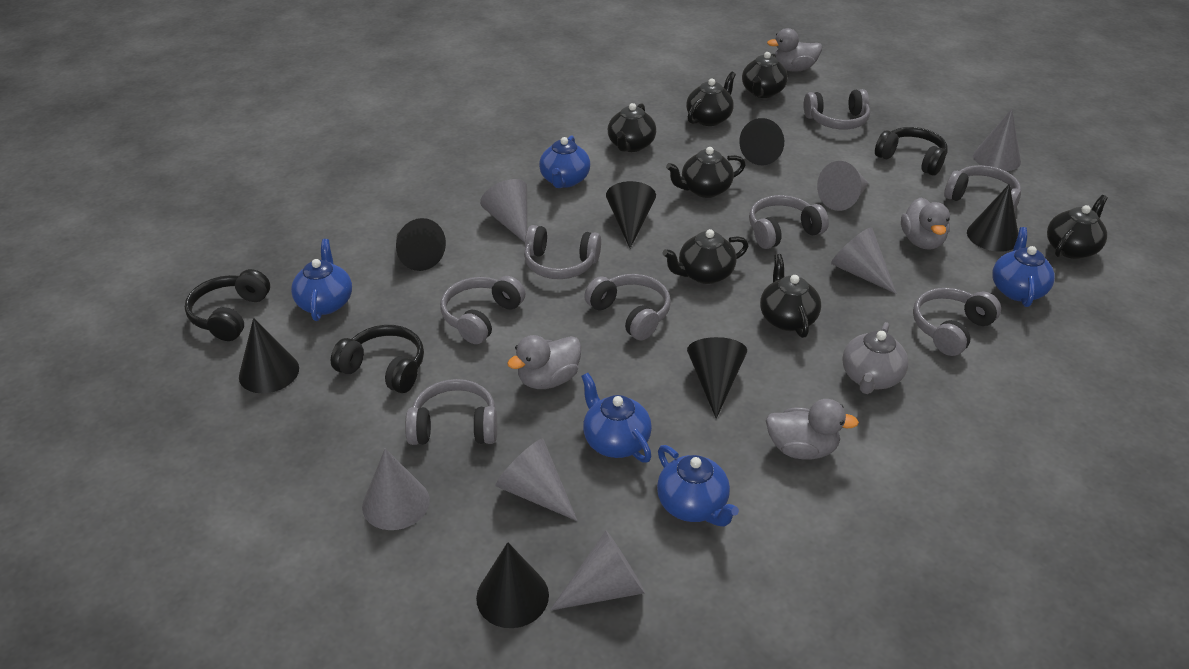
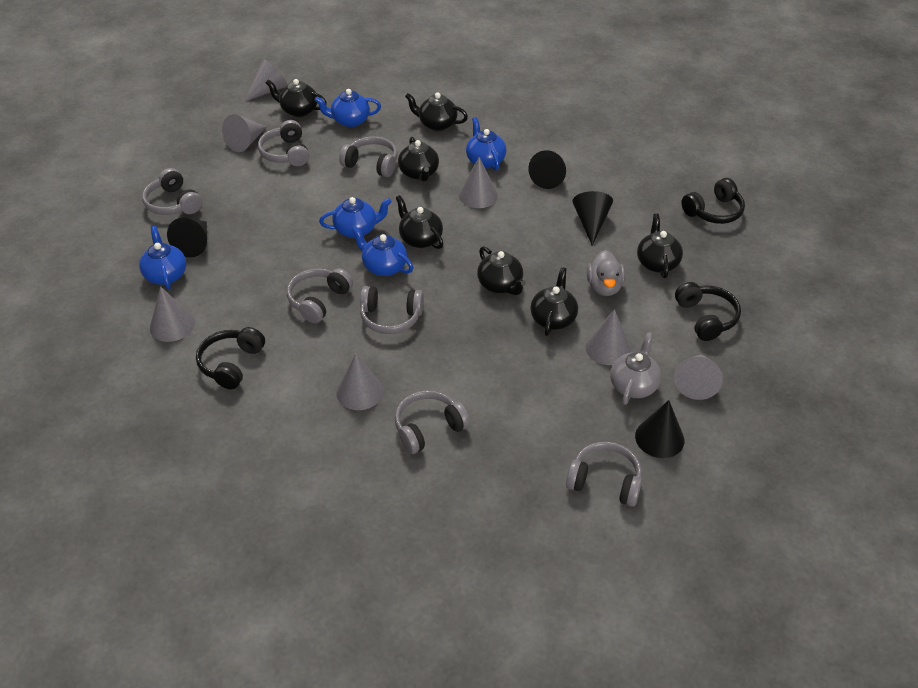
black cone: [239,318,299,393] [396,218,446,271] [476,542,549,628] [606,181,656,248] [687,337,747,419] [739,118,784,165] [967,184,1018,252] = 7 -> [167,217,207,257] [528,150,566,189] [572,191,613,246] [635,400,685,458] = 4
grey duck: [507,335,581,389] [766,399,859,460] [767,28,822,72] [901,197,950,250] = 4 -> [587,250,625,296] = 1
grey headphones: [405,379,497,445] [440,276,526,344] [524,225,601,279] [584,274,671,340] [749,195,829,249] [803,89,870,129] [913,288,1001,356] [944,165,1021,211] = 8 -> [142,168,202,215] [258,120,309,166] [287,268,353,323] [339,136,398,177] [360,286,424,334] [395,391,470,454] [566,442,642,507] = 7

